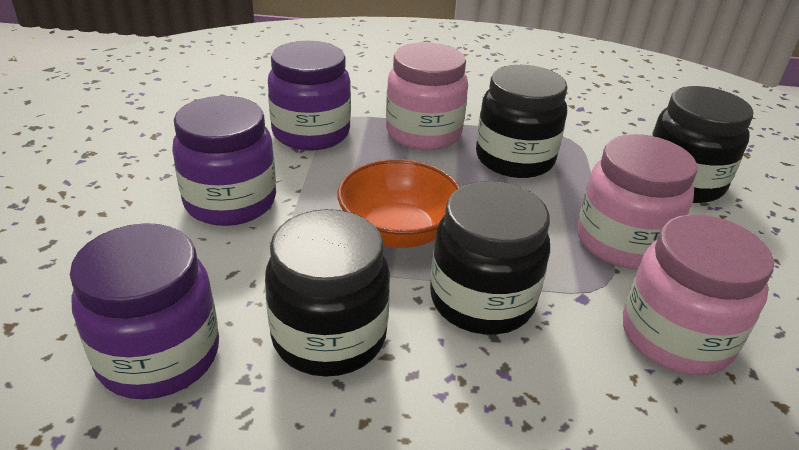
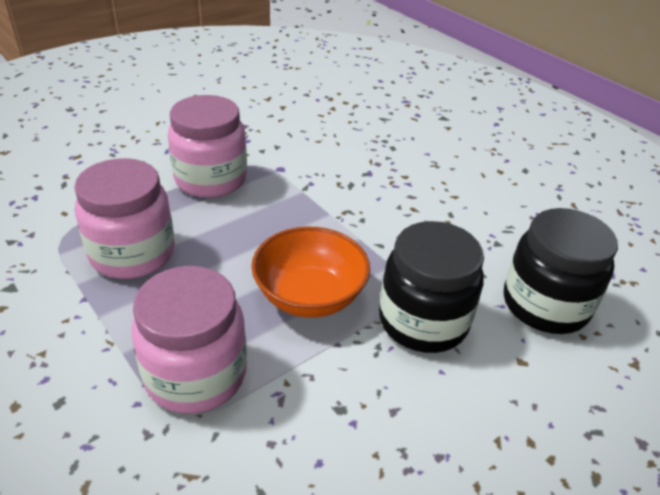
black jar: [265,209,390,377] [430,181,550,335] [476,65,568,178] [651,86,753,203] = 4 -> [379,221,484,353] [504,208,618,334] = 2
purple jar: [70,223,219,399] [172,96,276,226] [268,41,351,151] = 3 -> none = 0

